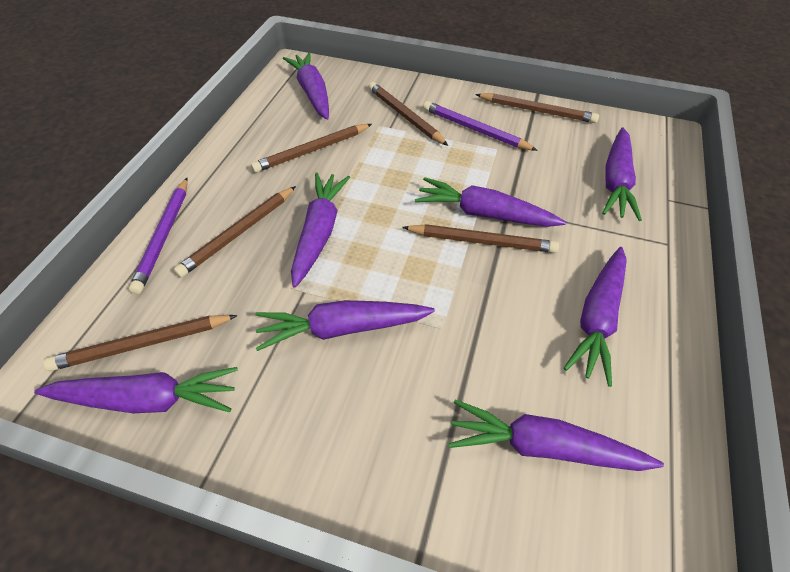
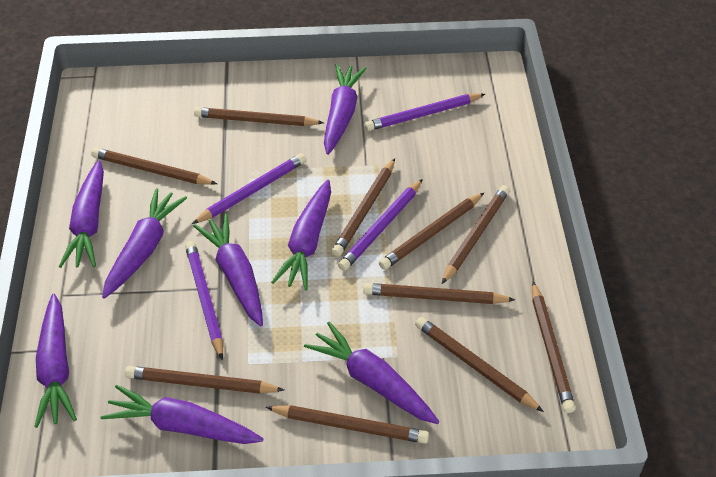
brown pencil: [43,315,238,371] [173,186,296,278] [251,124,372,173] [368,82,448,146] [402,224,559,253] [475,93,599,123] = 6 -> [91,148,217,185] [125,366,284,394] [194,107,324,126] [266,405,429,444] [332,158,395,257] [363,283,515,304] [379,193,484,270] [415,317,544,412] [442,185,510,284] [532,282,576,413] = 10
purple pencil: [129,178,188,294] [423,101,538,151] = 2 -> [185,241,223,360] [192,153,306,224] [338,179,423,271] [365,93,485,131] = 4

